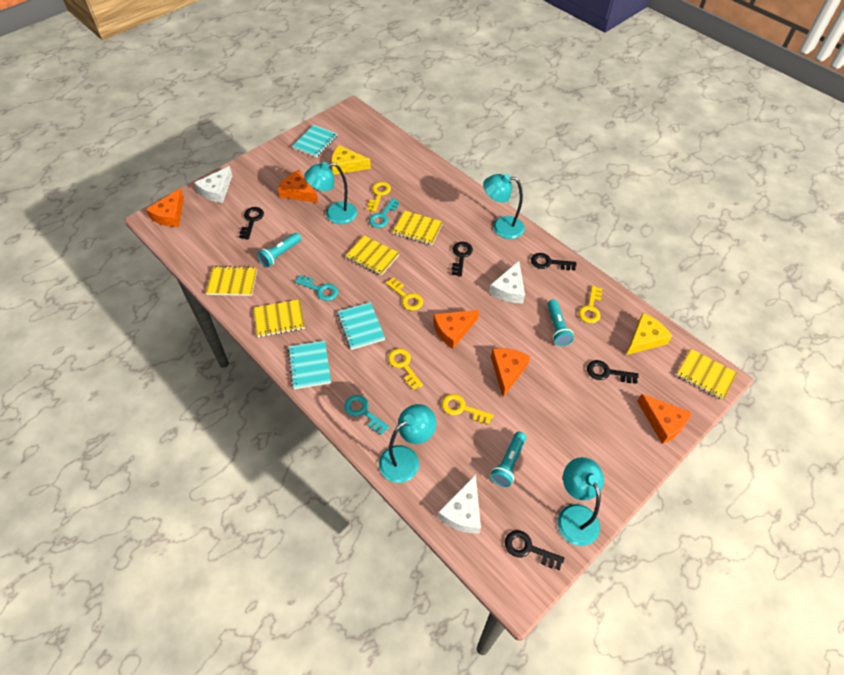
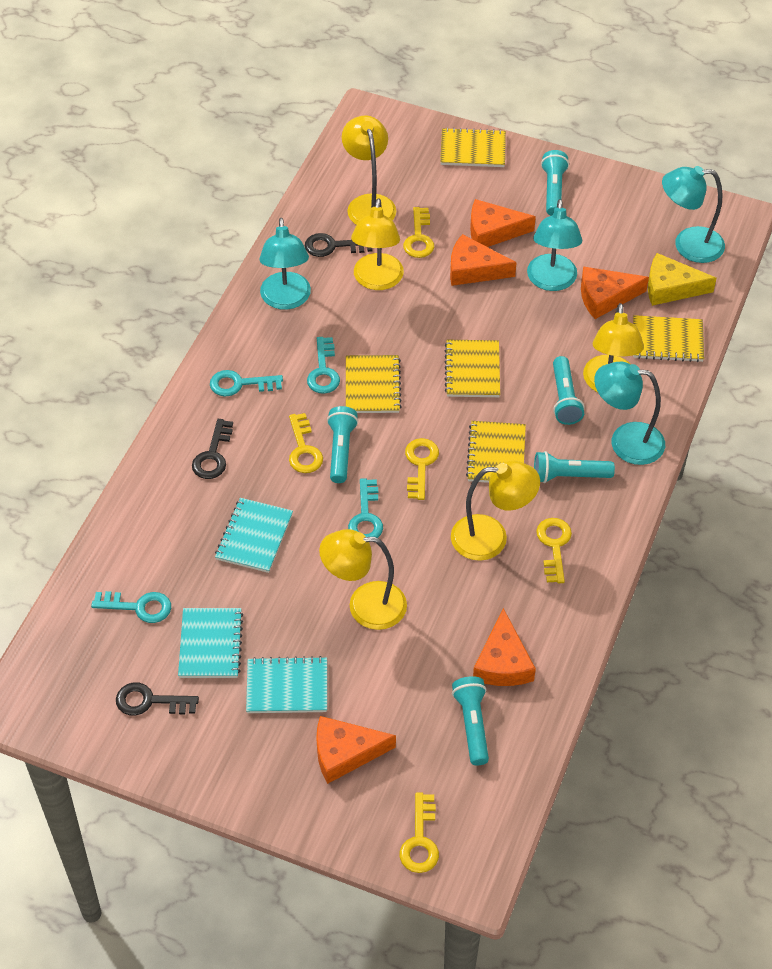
black key: [239,207,264,239] [452,242,473,277] [505,530,564,570] [531,253,577,270] [587,360,639,384] = 5 -> [116,682,199,716] [192,419,233,479] [305,233,373,257] = 3
turquoise flashlight: [257,233,301,267] [490,432,526,487] [547,299,574,346] = 3 -> [327,406,358,483] [452,676,489,765] [534,451,615,483] [541,150,569,216] [553,356,585,425] = 5
turquoise key: [295,275,338,301] [344,395,389,435] [369,198,400,228] = 3 -> [91,591,171,623] [210,370,283,397] [307,337,340,394] [348,478,383,538] = 4
white cheese: [194,166,232,203] [438,474,481,533] [489,261,525,303] = 3 -> none = 0
yellow cheese: [331,145,371,175] [626,313,672,355] = 2 -> [648,253,717,306] = 1
yellow lamp: none = 0 -> [319,529,407,630] [342,115,396,225] [351,198,404,290] [451,461,540,561] [583,303,644,392] = 5

